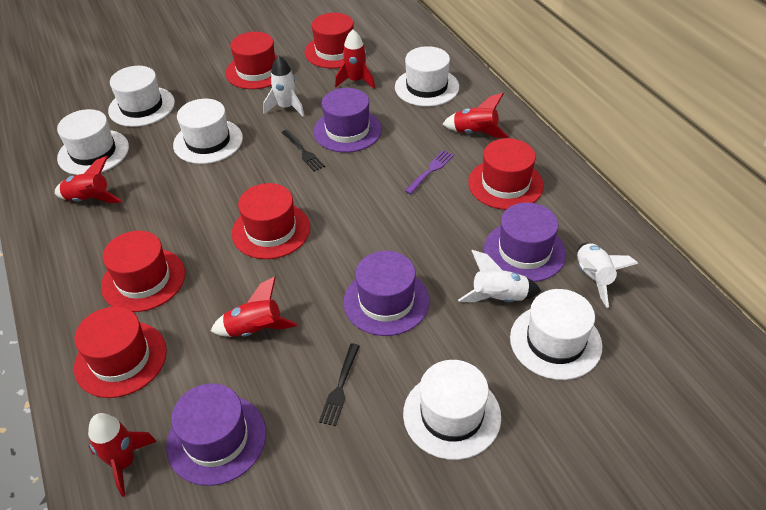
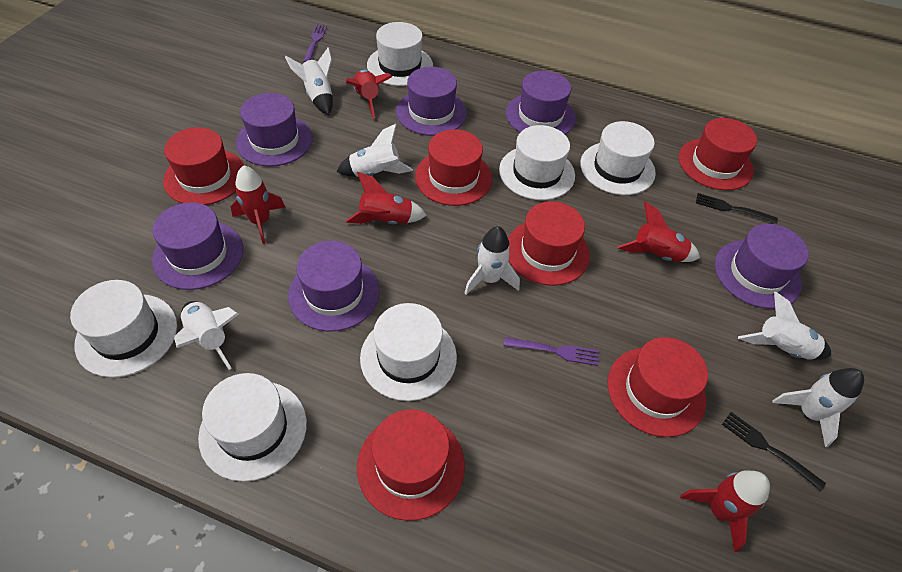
purple fork: [405,150,454,194] = 1 -> [303,24,327,62] [504,337,599,366] = 2
purple hat: [166,383,266,486] [313,88,382,152] [344,251,430,336] [484,203,566,282] = 4 -> [152,202,243,290] [236,93,313,166] [288,241,380,331] [396,67,467,136] [506,71,576,134] [715,224,809,309] = 6
white rocket: [263,55,305,117] [458,250,541,302] [577,243,638,308] = 3 -> [174,301,239,370] [285,47,333,115] [336,124,413,177] [465,226,520,295] [738,292,831,360] [772,368,864,447] = 6

